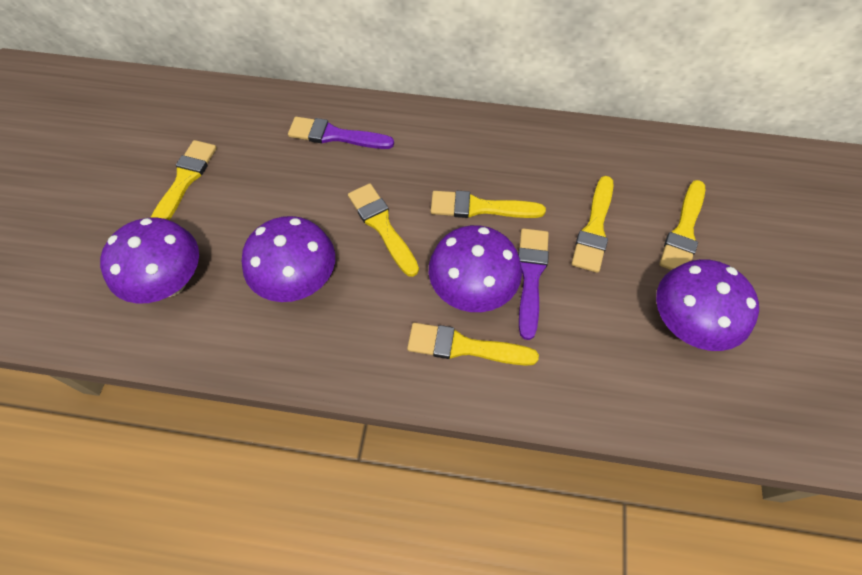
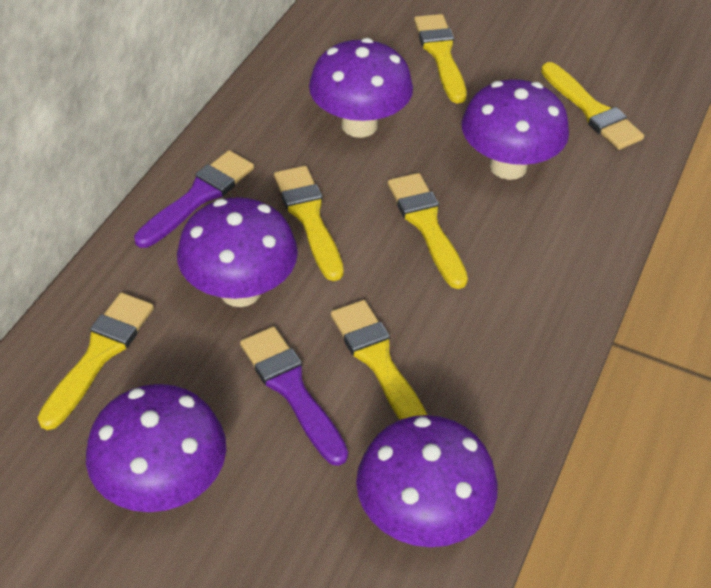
purple mushroom: [100,217,199,304] [242,216,335,302] [429,225,522,312] [656,259,759,351] = 4 -> [86,384,226,512] [177,197,298,307] [309,38,413,138] [356,415,498,547] [462,79,569,180] = 5

